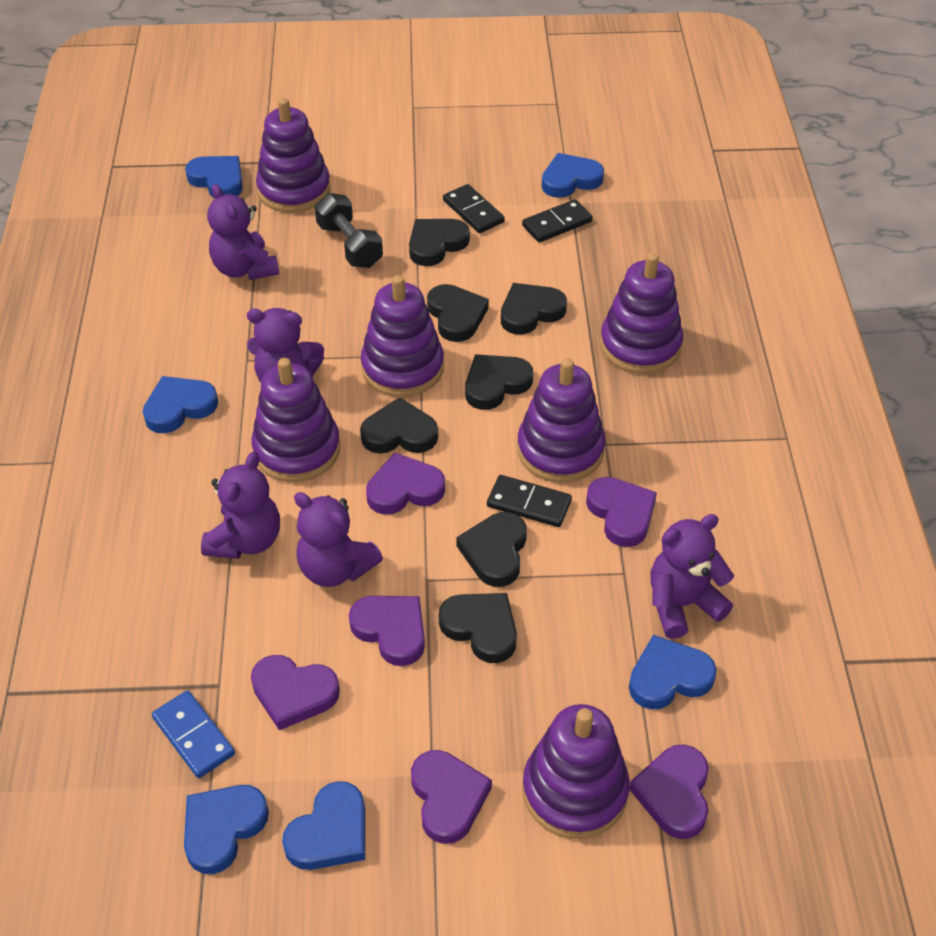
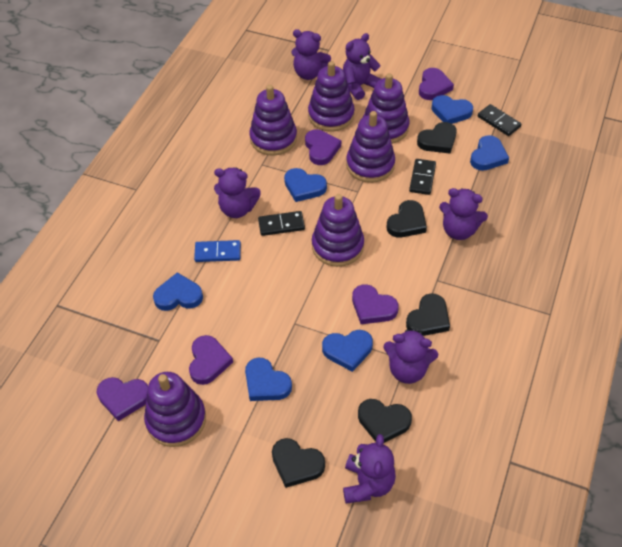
black dumbbell: [315,193,383,268] = 1 -> none = 0
black heart: [360,397,438,454] [409,219,470,266] [427,284,489,342] [439,593,517,663] [457,512,527,587] [465,354,533,410] [501,283,567,335] = 7 -> [272,438,325,488] [358,399,412,443] [387,200,427,238] [406,293,450,336] [417,122,457,153] = 5
purple heart: [251,655,340,730] [349,596,425,666] [366,453,445,515] [411,750,492,844] [586,477,657,547] [629,744,709,839] = 6 -> [97,377,148,421] [189,335,233,385] [305,129,341,165] [352,284,399,324] [419,68,454,100] = 5
purple teddy bear: [201,452,280,559] [207,184,279,280] [247,308,324,382] [294,492,383,587] [651,514,734,639] = 5 -> [214,168,261,218] [291,29,331,80] [343,33,381,100] [343,434,396,504] [383,328,438,384] [439,188,488,240] = 6

